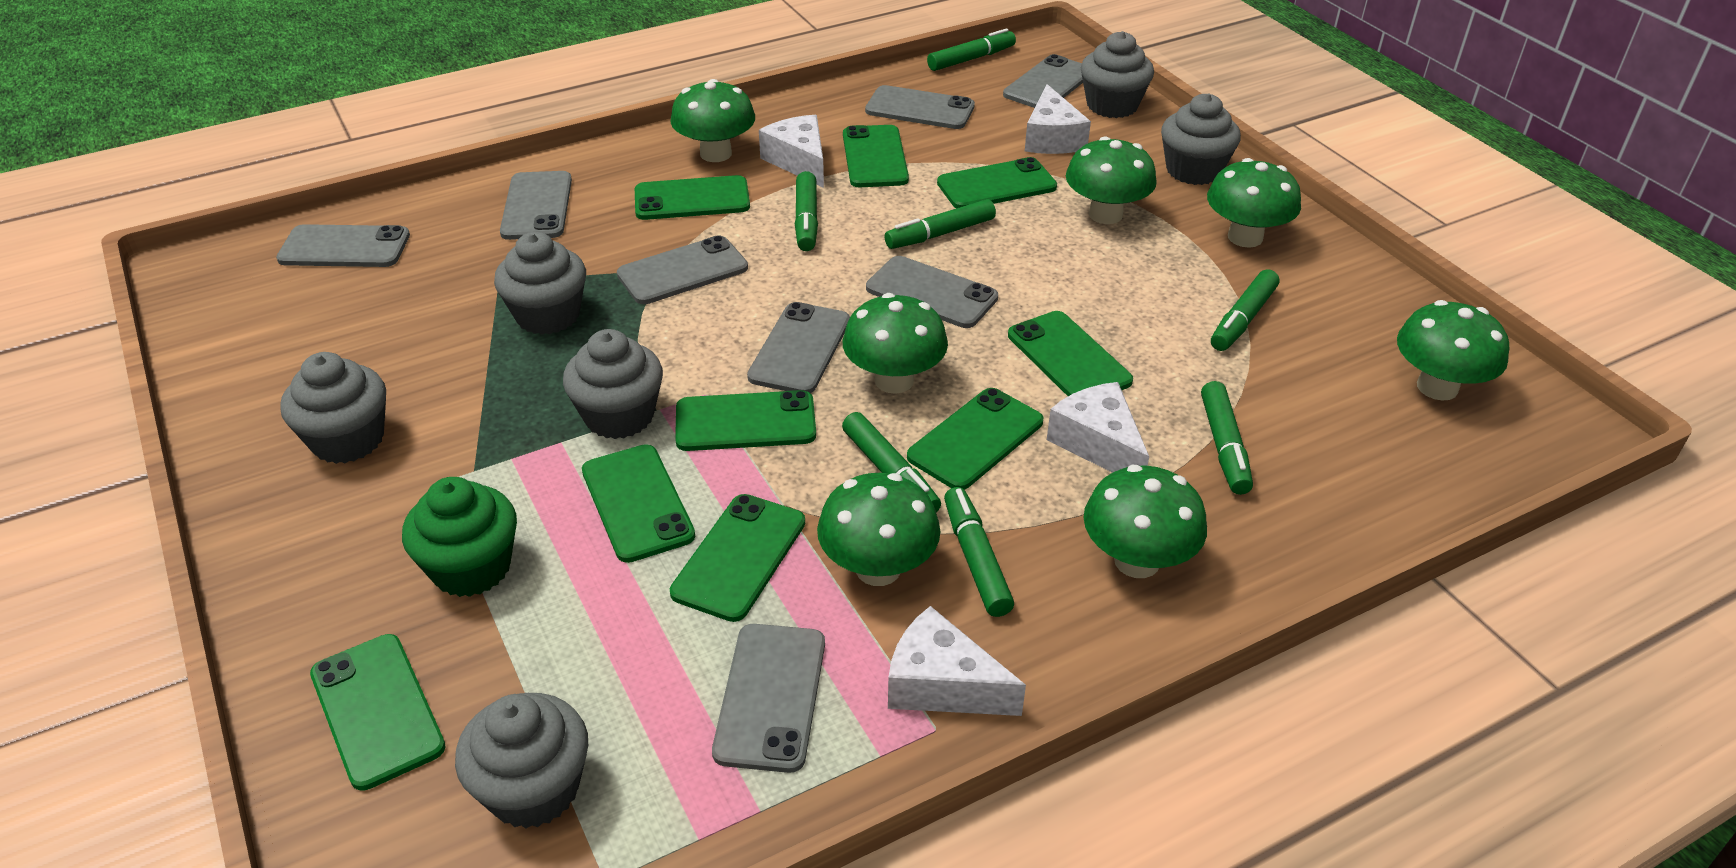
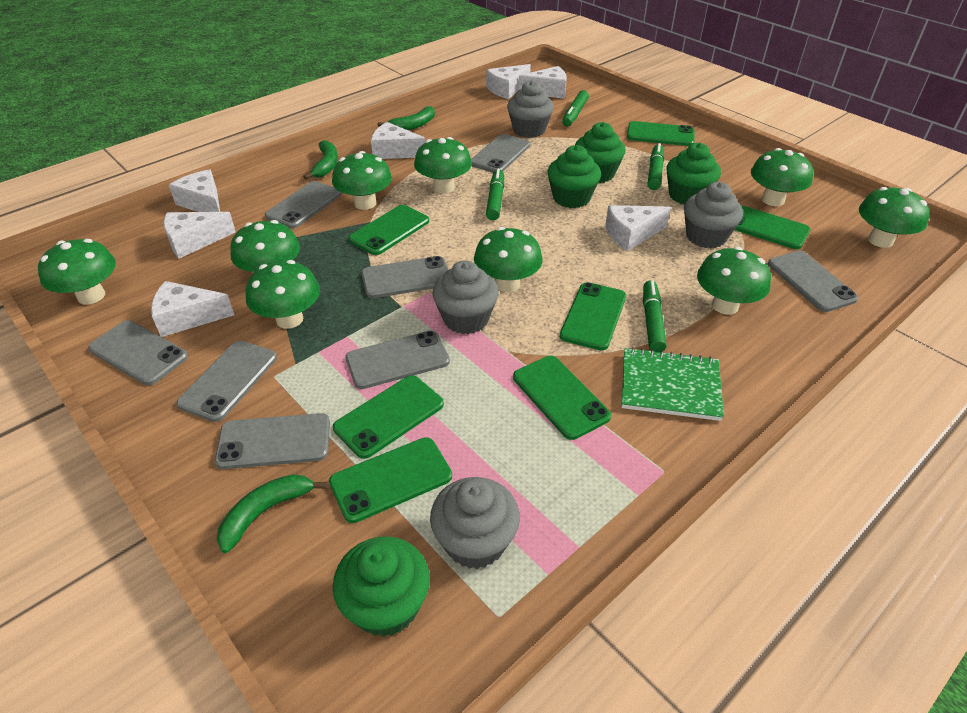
green banana: none = 0 -> [217,474,328,553] [303,140,338,179] [378,106,435,130] = 3
green cupcake: [402,477,517,597] = 1 -> [333,537,430,637] [547,145,601,208] [575,122,626,183] [667,143,721,205] = 4
green marker: [795,171,818,251] [842,412,941,512] [884,199,996,249] [927,28,1016,71] [944,487,1014,617] [1201,381,1253,495] [1211,269,1279,351] = 7 -> [486,169,504,220] [562,90,589,127] [643,280,667,352] [647,143,664,190] = 4
green mushroom: [670,79,755,162] [817,473,940,586] [842,293,948,394] [1066,136,1157,224] [1084,465,1207,578] [1207,158,1301,248] [1397,300,1509,401] = 7 -> [38,239,116,305] [230,220,300,272] [246,260,320,329] [332,151,392,210] [414,137,472,194] [474,227,543,292] [697,247,771,315] [751,148,813,206] [859,187,930,248] = 9
green notebook: none = 0 -> [622,347,724,421] = 1
green phone: [310,634,446,791] [582,444,695,563] [635,175,750,220] [670,494,805,622] [675,390,816,451] [843,125,909,187] [907,388,1043,490] [937,157,1057,208] [1008,311,1133,396] = 9 -> [329,437,452,523] [333,375,444,459] [349,205,429,255] [513,356,611,440] [560,282,626,350] [627,121,695,146] [735,205,811,249] = 7
grey cupcake: [280,352,386,464] [455,693,588,829] [494,232,586,335] [563,329,663,439] [1081,31,1154,118] [1161,93,1241,185] = 6 -> [430,477,520,569] [433,260,499,334] [507,81,554,138] [684,182,743,248] = 4
white cheese: [759,115,824,188] [888,606,1026,716] [1025,84,1091,154] [1047,382,1149,473] = 4 -> [151,281,234,337] [164,212,236,258] [169,169,220,212] [371,122,426,159] [486,64,531,99] [519,66,567,99] [605,205,671,251] = 7

